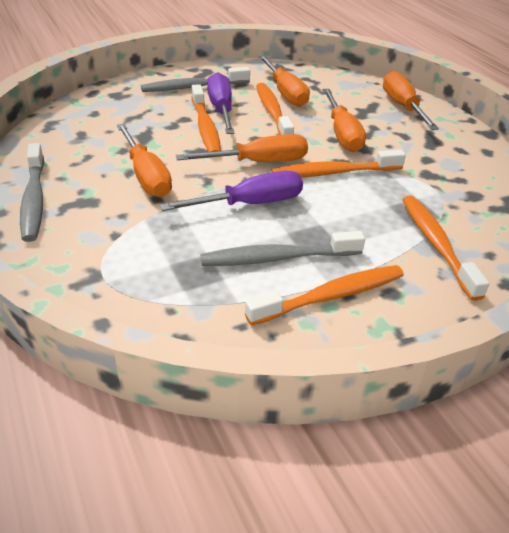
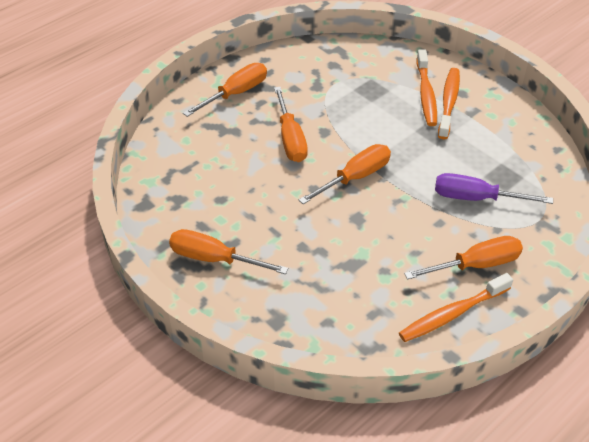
grey toothbrush: [20,143,44,242] [141,67,250,92] [200,231,365,266] = 3 -> none = 0
orange toothbrush: [191,84,221,152] [245,265,404,325] [256,83,294,135] [271,150,406,177] [402,196,489,301] = 5 -> [399,273,513,342] [416,49,437,126] [438,68,460,139] = 3
purple screwdriver: [160,171,303,211] [207,72,235,134] = 2 -> [435,173,553,204] = 1

